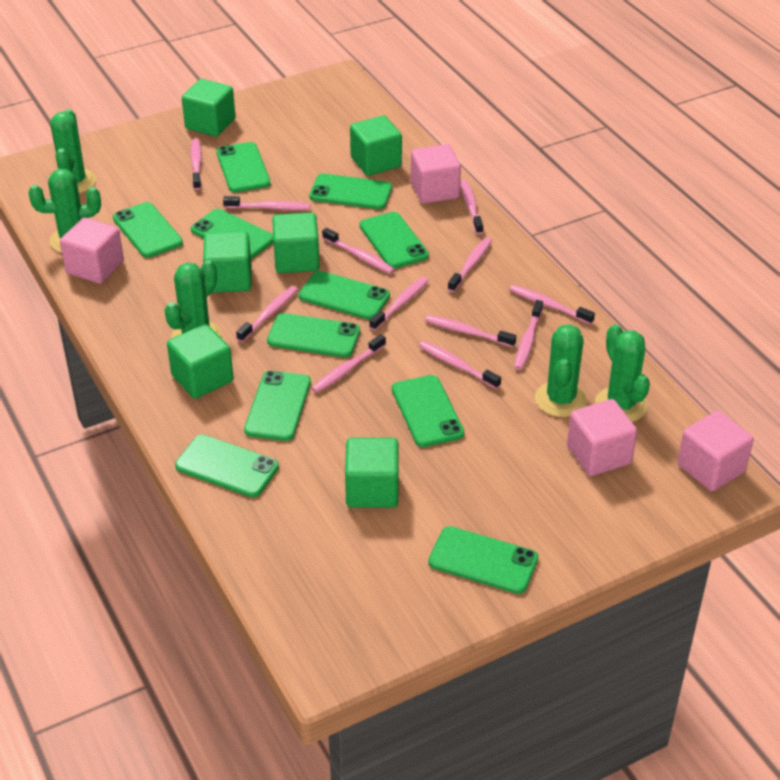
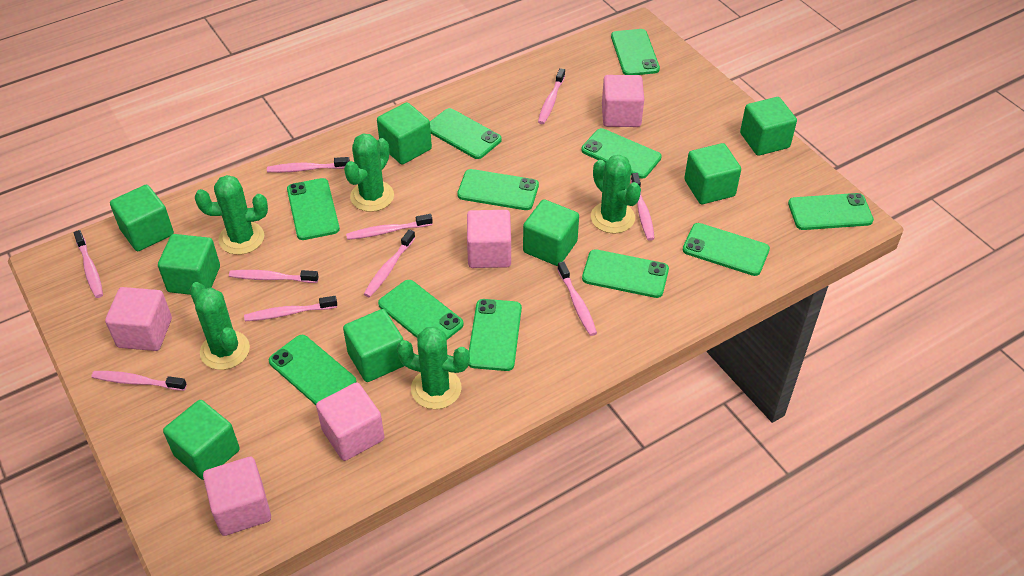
green cube: [167,324,233,399] [182,79,235,137] [203,232,251,293] [272,213,320,273] [345,438,399,508] [350,116,402,176] = 6 -> [110,185,174,251] [158,234,220,295] [163,400,240,480] [343,309,404,382] [377,102,432,165] [523,199,579,266] [684,143,741,204] [740,97,797,156] = 8
pink cube: [60,217,124,284] [411,144,461,204] [567,399,637,476] [677,411,753,491] = 4 -> [105,287,172,351] [203,457,271,536] [316,382,384,461] [467,210,511,268] [602,75,644,127] = 5
pink toothbrush: [190,139,202,190] [223,196,310,210] [236,286,298,342] [312,334,386,393] [322,228,395,274] [369,277,429,331] [419,341,501,389] [425,315,516,347] [448,237,492,292] [460,180,483,234] [509,285,595,325] [514,300,543,370] = 12 -> [73,230,103,298] [91,371,187,391] [229,270,319,283] [244,296,337,321] [267,157,350,173] [346,214,433,240] [364,229,415,297] [538,68,565,124] [557,261,597,336] [631,173,655,241] = 10

